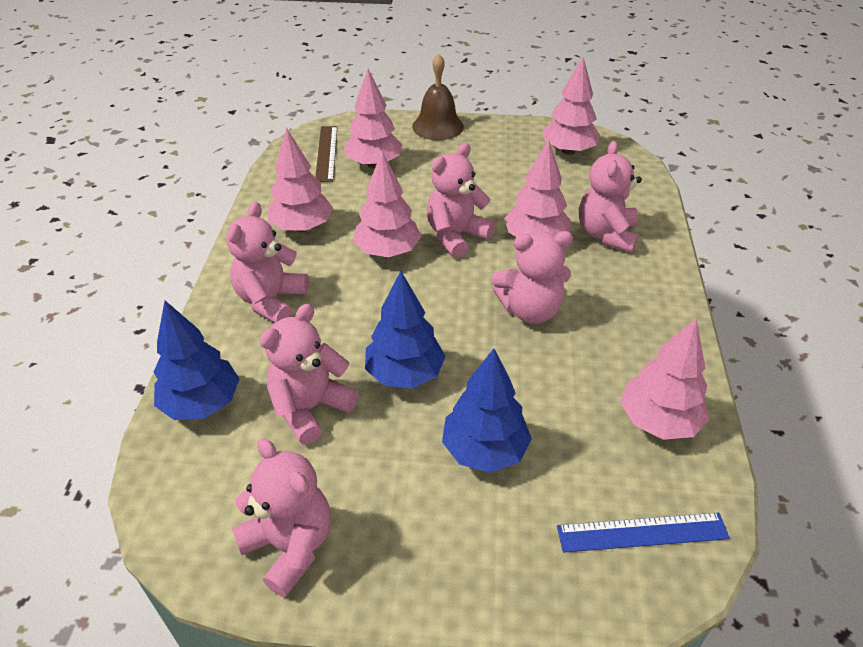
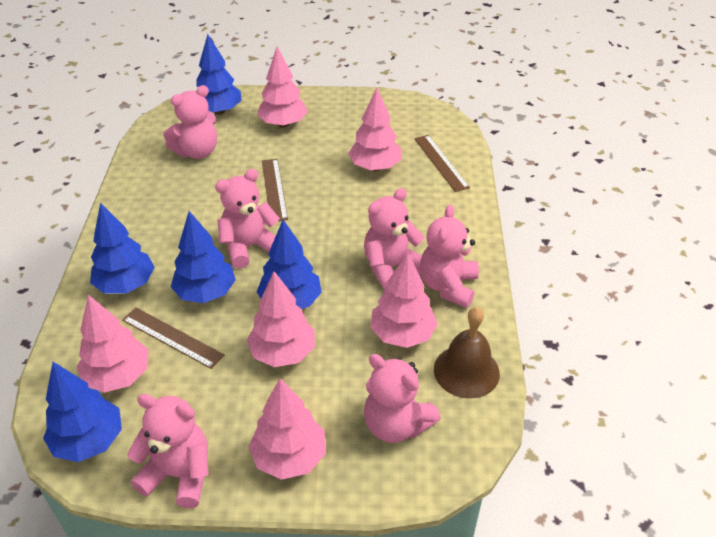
blue ruler: [557,513,730,553] = 1 -> none = 0
blue tree: [154,301,239,420] [365,271,446,389] [442,348,532,473] = 3 -> [43,362,122,462] [90,202,155,294] [171,211,236,303] [196,34,242,115] [257,220,322,309] = 5
brown ruler: [315,126,337,182] = 1 -> [122,308,224,369] [262,159,288,221] [414,135,470,192] = 3

